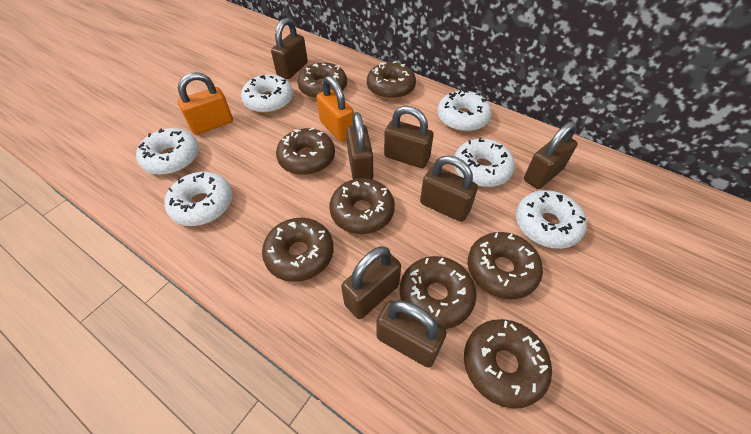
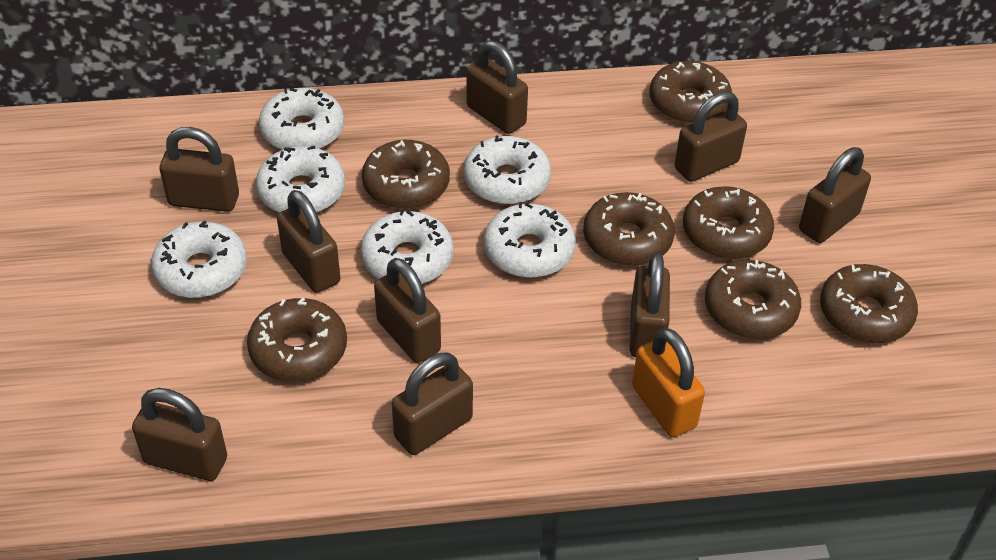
brown donut: [262,218,334,282] [276,128,335,175] [298,62,347,99] [329,178,395,234] [367,61,416,99] [400,256,477,329] [464,319,552,409] [468,232,543,299] = 8 -> [247,298,347,382] [362,140,450,209] [583,192,675,266] [649,61,732,124] [683,186,774,259] [705,260,801,339] [820,264,918,343] = 7
brown padlock: [271,18,308,79] [341,246,401,319] [346,112,373,180] [376,300,447,367] [384,106,434,168] [420,155,478,222] [524,122,578,189] = 7 -> [132,388,227,481] [160,127,239,212] [277,190,340,293] [374,258,441,363] [392,353,473,455] [467,40,528,134] [629,252,670,357] [674,91,747,182] [799,147,871,243] = 9
orange padlock: [178,72,233,135] [316,76,354,142] = 2 -> [632,328,705,437] = 1

